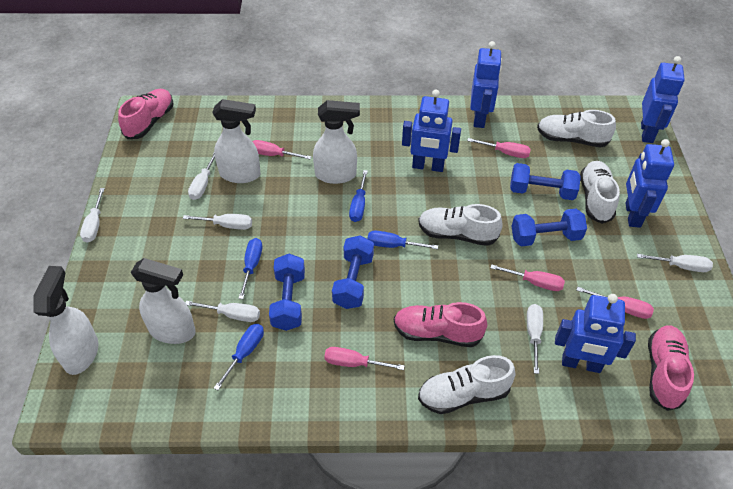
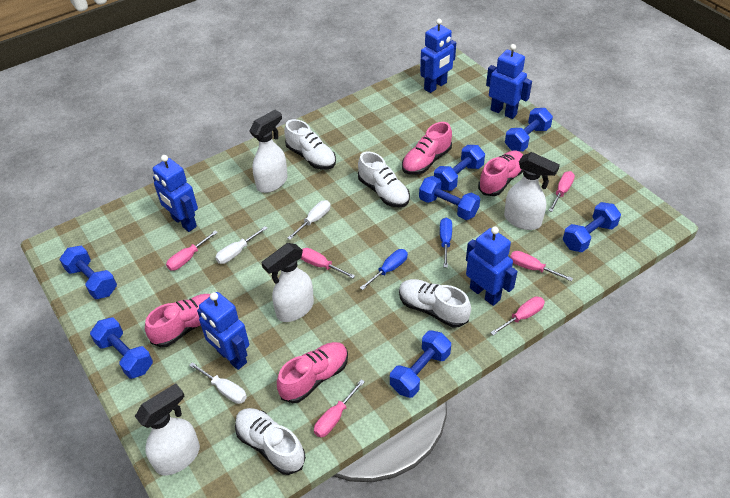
blue dumbbell: [269,254,305,331] [332,235,374,309] [510,163,581,200] [511,209,587,246] = 4 -> [60,246,117,299] [90,317,153,379] [390,330,451,398] [419,176,480,220] [434,145,485,191] [505,108,553,151] [563,202,621,252] = 7
blue screwdriver: [214,324,264,390] [238,238,262,299] [349,170,368,222] [367,230,438,249] = 4 -> [360,249,408,290] [440,218,452,268] = 2
pink screwdriver: [252,140,311,159] [324,347,405,370] [467,138,531,158] [490,264,565,291] [576,287,654,319] = 5 -> [166,230,218,271] [301,248,355,279] [314,379,365,438] [490,296,545,336] [510,251,573,281] [549,171,575,212] = 6
pink shoe: [118,89,174,139] [394,302,487,347] [648,325,694,411] = 3 -> [145,294,210,347] [277,342,348,403] [402,122,452,175] [478,150,524,196] = 4
white screwdriver: [80,188,105,243] [183,214,252,230] [185,301,260,322] [188,153,215,200] [527,304,543,374] [637,254,713,272] = 6 -> [189,362,247,404] [215,226,268,264] [287,200,331,240] = 3

